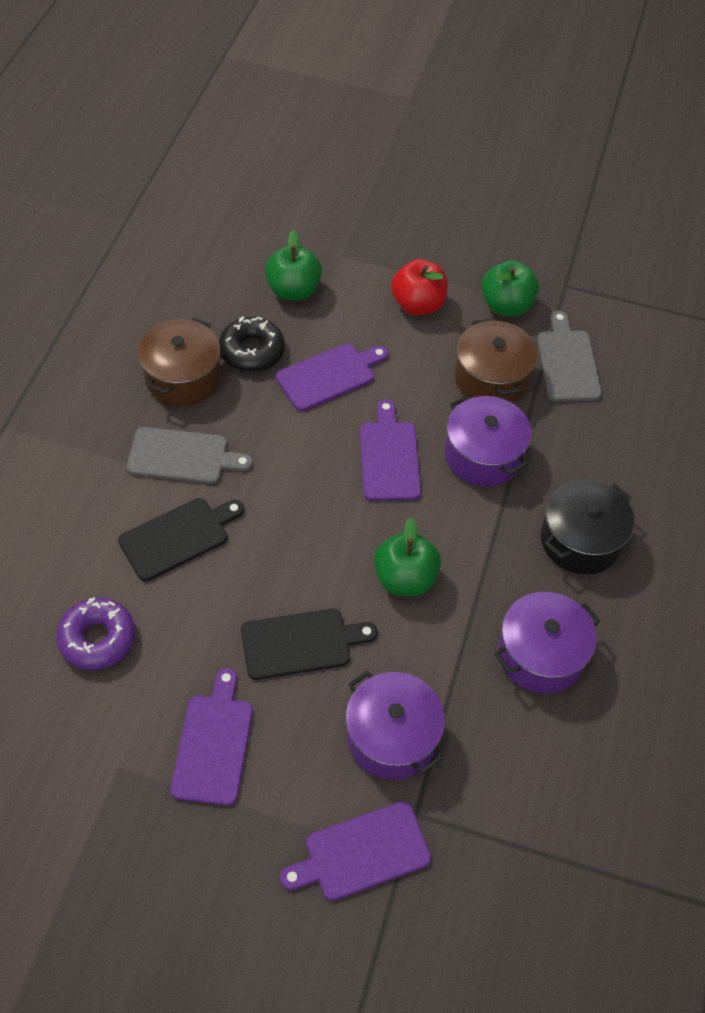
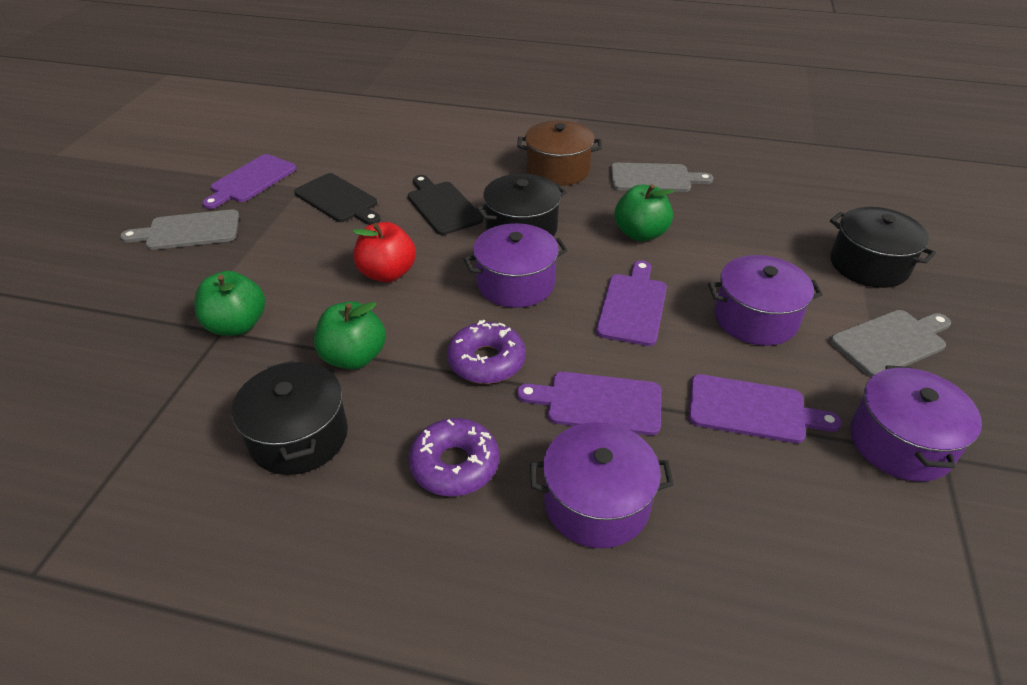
black donut: [219,317,285,372] = 1 -> none = 0
black pot: [541,479,634,574] = 1 -> [232,360,348,475] [476,174,567,237] [830,207,936,288] = 3
brown pot: [138,318,221,406] [455,318,537,403] = 2 -> [517,121,602,186] = 1
grey cutting board: [127,427,253,484] [537,311,602,402] = 2 -> [120,209,239,250] [611,163,713,192] [830,310,951,377] = 3
purple donut: [56,597,135,670] = 1 -> [409,418,499,496] [447,320,526,384] = 2
purple pot: [346,671,445,780] [445,395,531,487] [494,592,600,694] = 3 -> [464,223,568,308] [530,422,674,548] [708,255,823,346] [850,365,982,482] = 4

